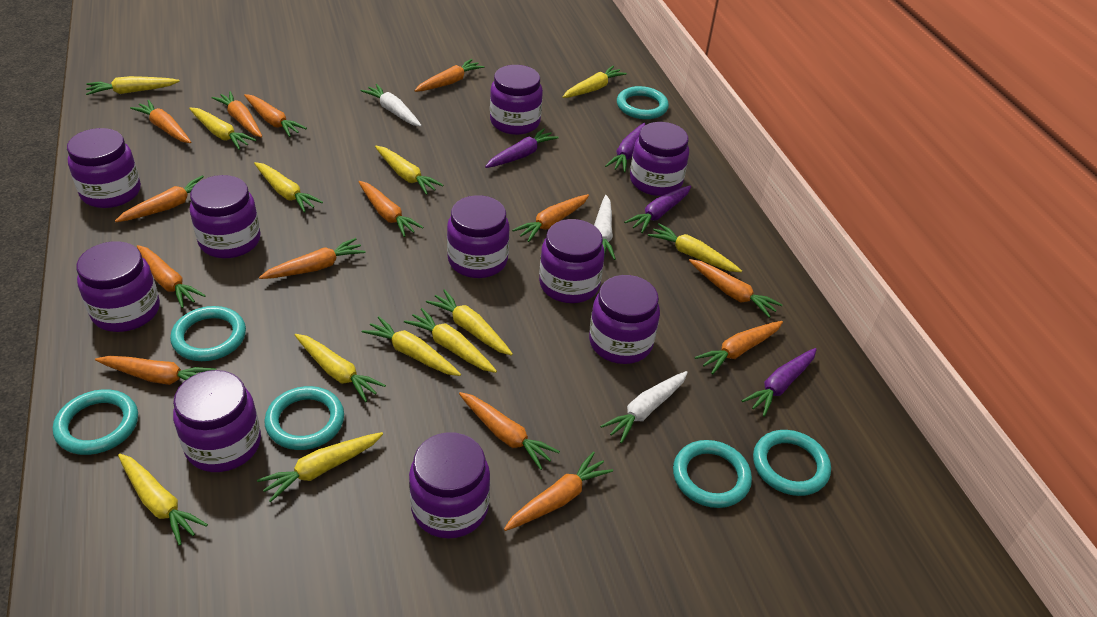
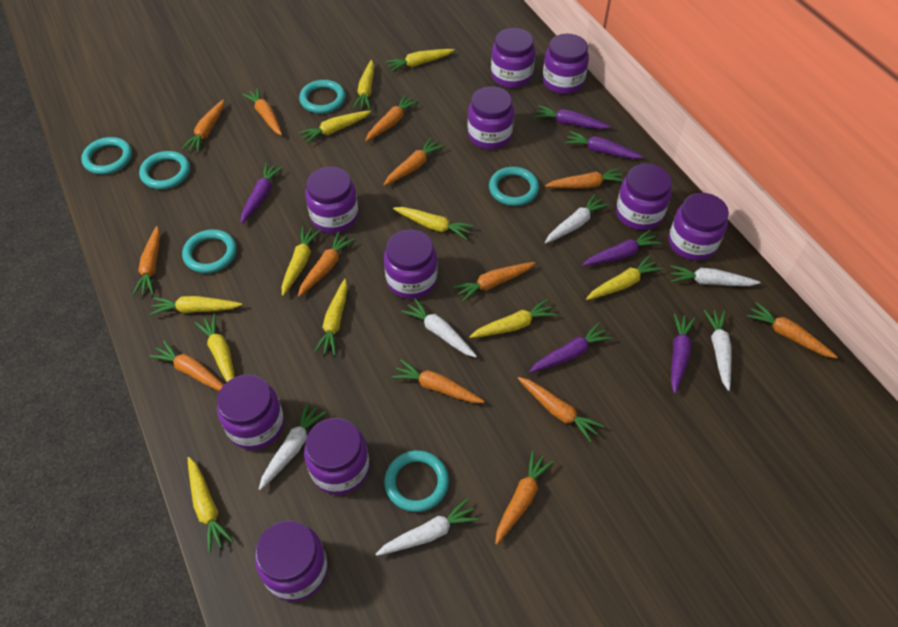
orange carrot: [95,356,216,385] [115,175,204,222] [130,100,191,143] [137,245,206,308] [211,91,262,138] [244,94,307,137] [259,238,366,279] [358,181,424,237] [414,59,484,92] [459,392,560,470] [504,452,613,531] [512,194,589,242] [689,259,783,318] [695,321,783,374] = 14 -> [132,226,160,296] [149,341,224,391] [182,99,224,153] [242,88,282,136] [298,231,355,297] [365,94,419,141] [384,138,444,186] [392,360,485,403] [453,262,535,302] [495,451,554,545] [518,377,604,442] [545,168,623,189] [747,302,838,359] = 13
purple carrot: [485,128,559,168] [605,123,645,173] [624,185,691,233] [742,348,817,417] = 4 -> [241,163,283,224] [529,323,612,373] [534,105,611,129] [565,131,643,159] [582,229,661,266] [671,313,695,394] = 6
white carrot: [361,84,422,127] [594,195,616,260] [600,371,688,443] = 3 -> [259,402,327,490] [376,498,479,556] [401,298,477,357] [545,194,609,243] [670,265,761,286] [704,310,732,391] = 6
yellow carrot: [86,76,180,95] [118,454,208,546] [189,107,256,150] [254,162,323,213] [257,432,383,502] [295,334,386,402] [362,316,461,376] [375,146,443,195] [404,308,497,373] [426,289,513,356] [563,66,627,98] [648,223,742,272] = 12 -> [150,296,242,315] [188,457,233,553] [194,314,235,382] [282,227,321,296] [298,110,371,144] [314,279,348,355] [353,60,374,110] [385,49,455,72] [393,207,474,240] [469,299,557,338] [586,255,663,300] = 11

